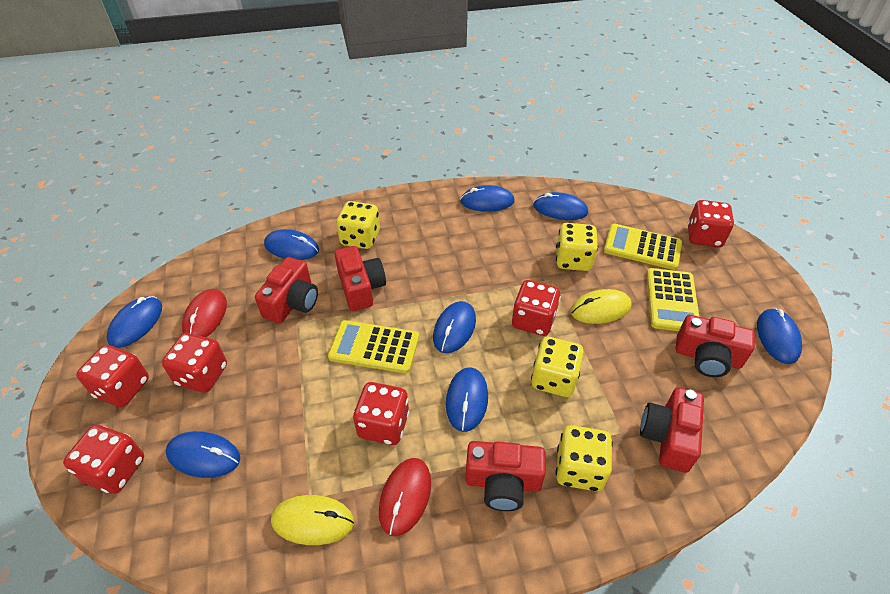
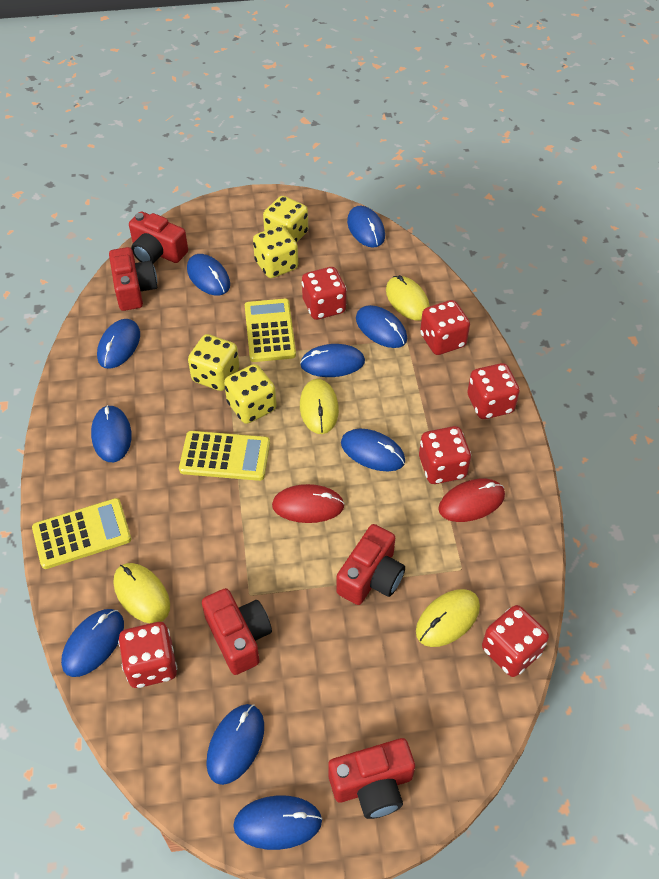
blue mouse: [107,296,162,348] [166,431,240,478] [264,229,319,260] [433,301,476,353] [446,367,488,432] [460,185,515,212] [533,192,588,220] [757,308,802,364] = 8 -> [61,609,124,677] [91,405,132,462] [97,319,140,369] [187,254,230,296] [206,704,264,785] [233,796,322,850] [300,344,365,377] [341,429,405,471] [347,206,385,248] [356,305,407,348] = 10
yellow mouse: [271,495,354,545] [571,289,632,324] = 2 -> [114,563,170,623] [300,379,339,434] [386,275,430,321] [416,589,480,647] = 4

